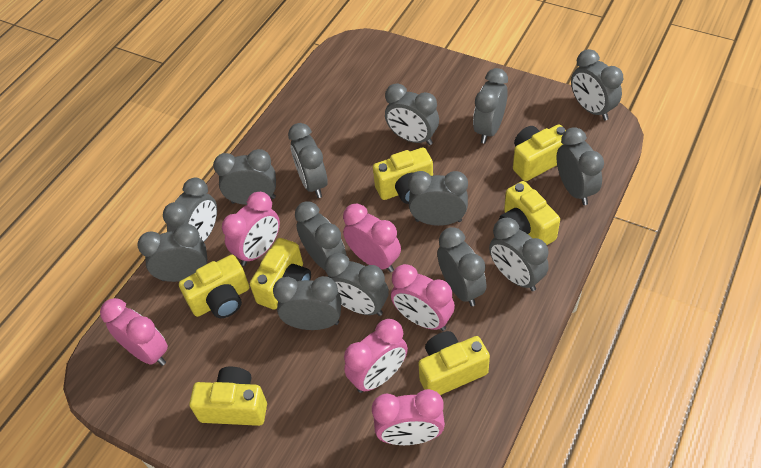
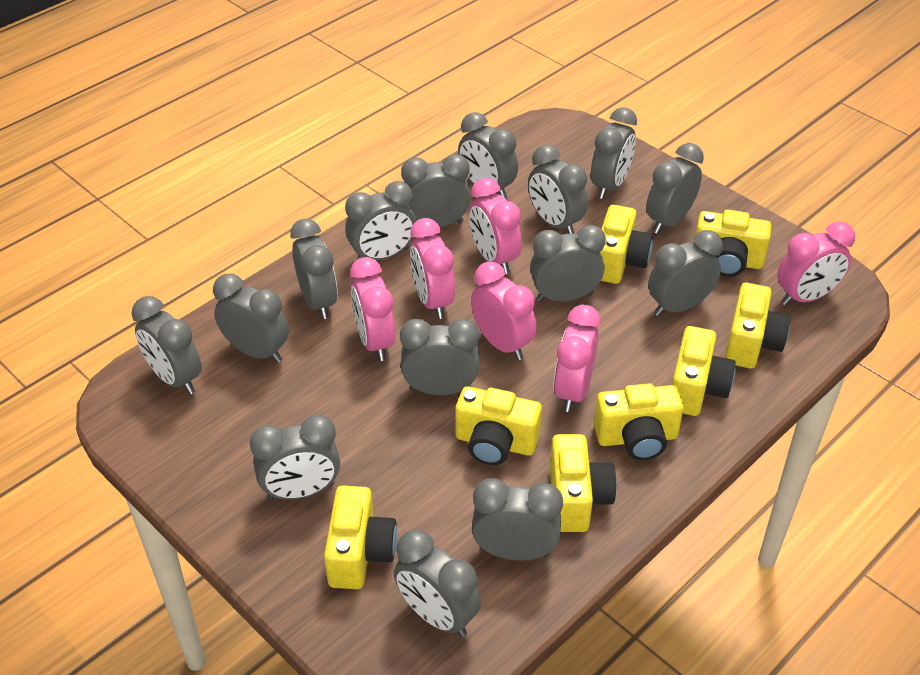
grey clock: [137,224,207,282] [163,178,217,242] [213,149,276,205] [273,276,341,330] [288,123,328,198] [295,202,347,270] [325,253,389,316] [385,83,439,145] [408,171,468,226] [437,227,487,306] [473,68,508,144] [489,218,549,291] [557,127,604,205] [571,49,623,120] = 14 -> [131,296,202,394] [213,274,289,363] [250,414,340,500] [290,219,338,319] [345,181,416,261] [394,530,481,637] [400,319,479,395] [401,154,471,227] [458,112,518,199] [472,478,563,561] [528,145,588,234] [530,225,606,302] [591,107,637,199] [646,143,704,234] [648,230,723,316] = 15
yellow camera: [179,255,249,318] [189,367,267,426] [250,238,311,310] [373,147,433,204] [418,331,490,395] [499,181,560,245] [513,124,566,181] = 7 -> [324,485,397,589] [455,386,542,465] [550,434,617,532] [594,383,684,460] [600,205,653,284] [672,326,736,416] [694,210,771,277] [725,282,791,369] = 8

